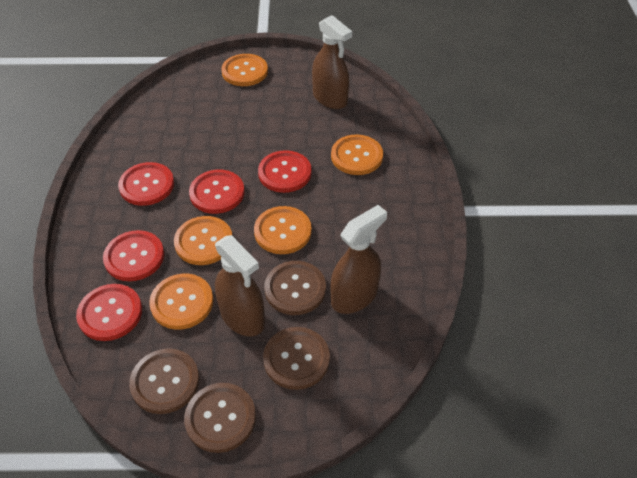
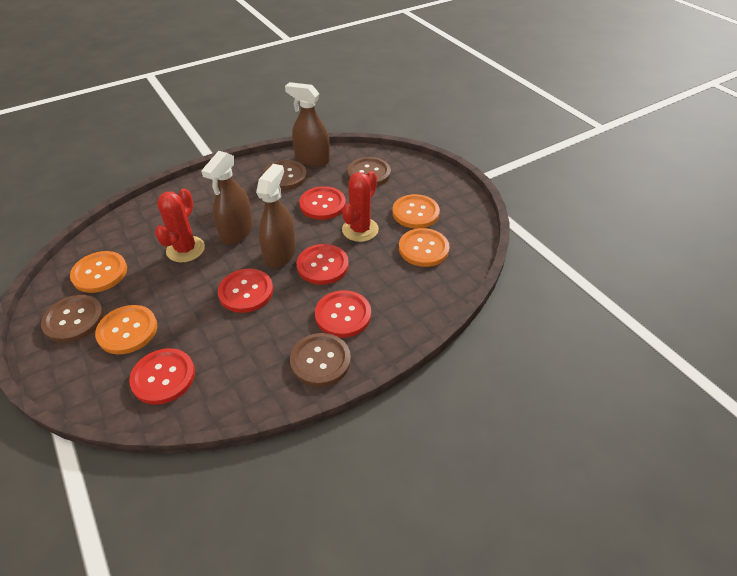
orange button: [149,274,213,330] [174,216,232,265] [222,54,268,86] [254,206,312,254] [331,135,383,175] = 5 -> [70,251,127,293] [95,305,157,354] [392,194,440,229] [399,228,449,267] = 4
red cactus: none = 0 -> [155,188,205,262] [342,171,379,242] = 2

